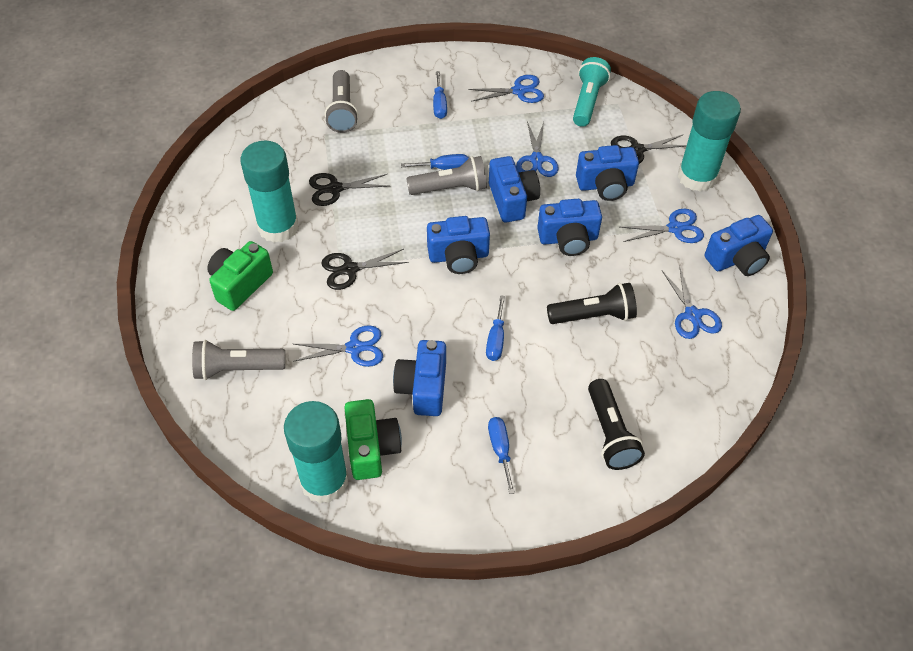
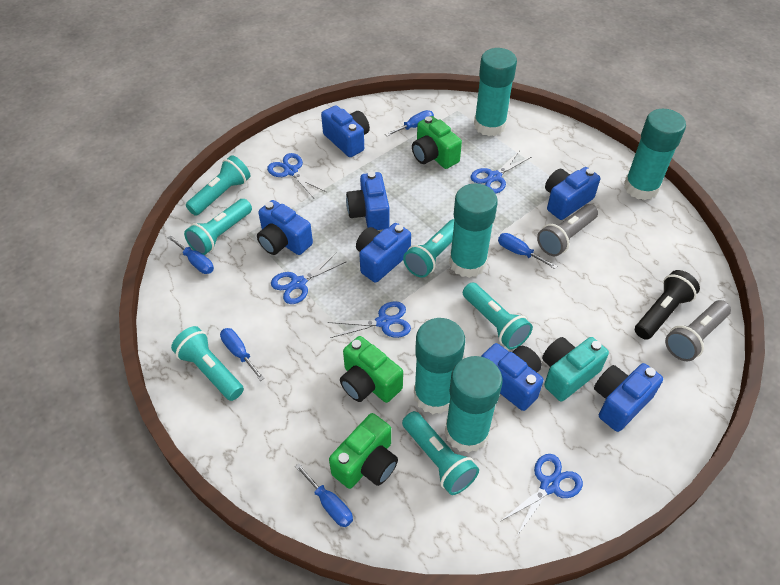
black flashlight: [547,283,637,324] [588,379,645,470] = 2 -> [635,270,700,340] = 1
black scissors: [309,173,389,206] [321,249,409,290] [611,134,687,164] = 3 -> none = 0
blue camera: [393,340,446,416] [427,216,490,274] [489,156,540,222] [537,199,602,256] [576,145,639,201] [705,215,773,276] = 6 -> [257,200,313,255] [321,105,370,157] [346,172,389,230] [356,223,411,283] [481,343,544,411] [545,167,600,220] [594,363,663,432] = 7
blue screwdriver: [401,154,469,170] [433,71,447,119] [486,295,505,361] [488,417,515,494] = 4 -> [168,236,214,274] [220,328,265,381] [295,463,353,527] [385,110,434,136] [498,233,557,269] = 5
green camera: [207,241,273,311] [344,399,402,480] = 2 -> [329,413,398,489] [340,336,403,403] [412,116,462,169] = 3
grey flashlight: [192,340,285,380] [324,70,358,133] [406,156,487,195] = 3 -> [537,204,598,256] [665,300,731,361] = 2
turquoise camera: none = 0 -> [542,337,609,401] = 1
turquoise flashlight: [573,57,611,127] = 1 -> [171,326,244,401] [184,199,252,255] [186,155,250,216] [402,411,479,495] [403,219,454,278] [463,283,533,350] = 6
turquoise glue stick: [240,141,298,243] [284,401,348,504] [678,91,741,192] = 3 -> [414,318,465,414] [445,356,503,453] [449,184,498,278] [474,48,517,136] [624,109,686,200] = 5

